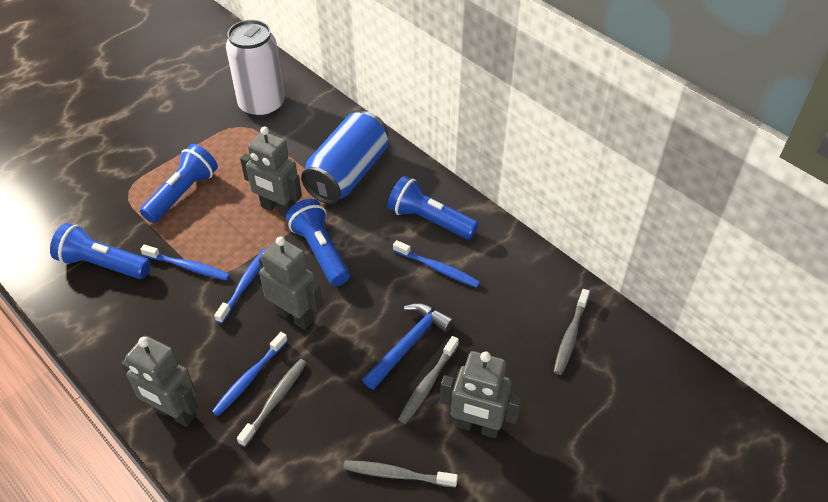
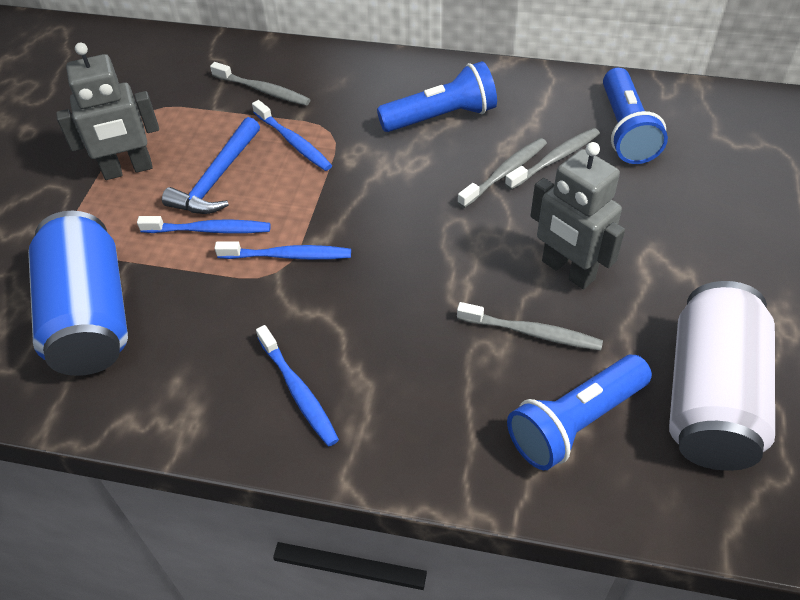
blue flashlight: [50,223,151,279] [140,144,218,223] [286,199,350,286] [388,176,479,240] = 4 -> [377,61,497,132] [507,355,652,470] [603,68,668,164] = 3
grey robot: [121,336,198,427] [240,126,302,217] [259,236,323,330] [440,351,522,438] = 4 -> [56,42,159,180] [531,142,625,289] = 2

